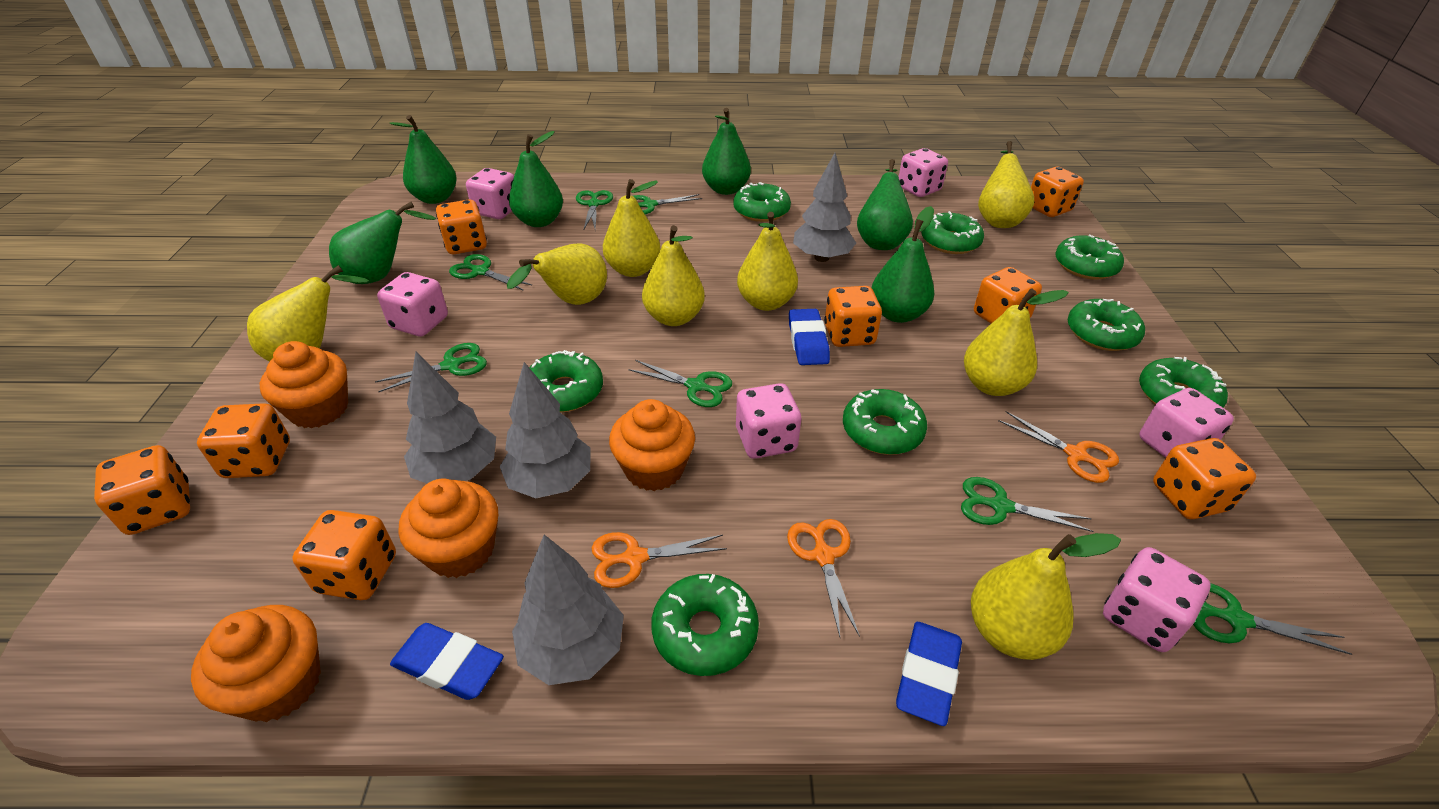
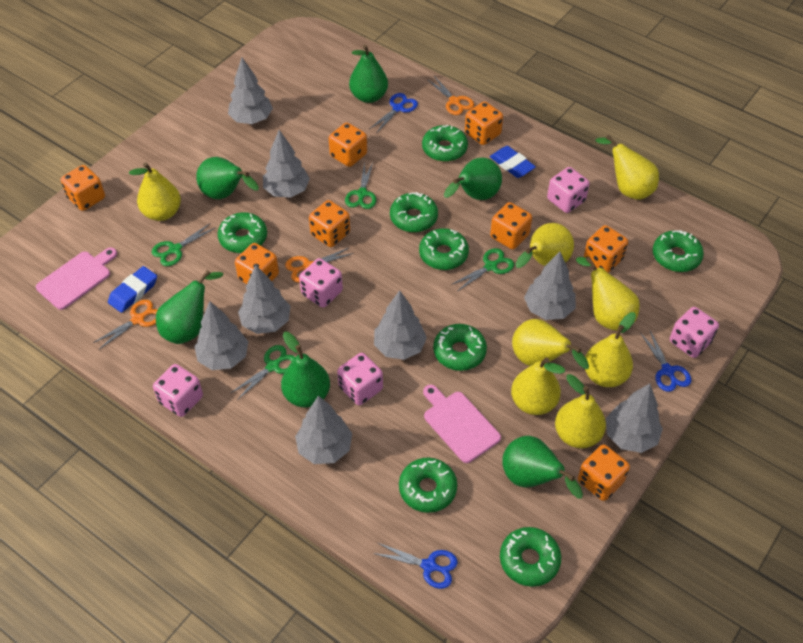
blue eraser: [390,623,504,700] [789,309,830,365] [896,622,962,726] = 3 -> [108,266,157,313] [490,146,536,178] = 2
blue scissors: none = 0 -> [369,93,418,133] [373,543,458,589] [641,329,691,392] = 3
green scissors: [375,343,487,392] [449,254,532,291] [576,190,613,230] [628,360,732,407] [633,194,702,214] [961,477,1094,532] [1193,583,1352,655] = 7 -> [152,223,215,266] [231,345,295,400] [345,161,376,209] [451,248,514,291] = 4
grey tree: [404,352,496,483] [499,362,590,498] [512,535,624,685] [793,153,856,262] = 4 -> [194,301,248,370] [228,58,273,124] [238,265,290,334] [263,130,310,198] [295,396,352,464] [374,290,427,360] [524,251,576,320] [606,384,663,453] = 8
orange cupcake: [191,605,321,722] [259,341,348,428] [399,479,498,578] [609,399,695,491] = 4 -> none = 0
pink cutting board: none = 0 -> [36,247,117,310] [423,385,501,463] = 2
pink dice: [377,272,448,336] [466,168,514,219] [736,383,801,459] [899,148,948,197] [1103,547,1211,652] [1139,388,1234,458] = 6 -> [153,364,203,417] [299,258,343,307] [337,353,383,405] [547,167,590,213] [670,307,719,358] = 5

